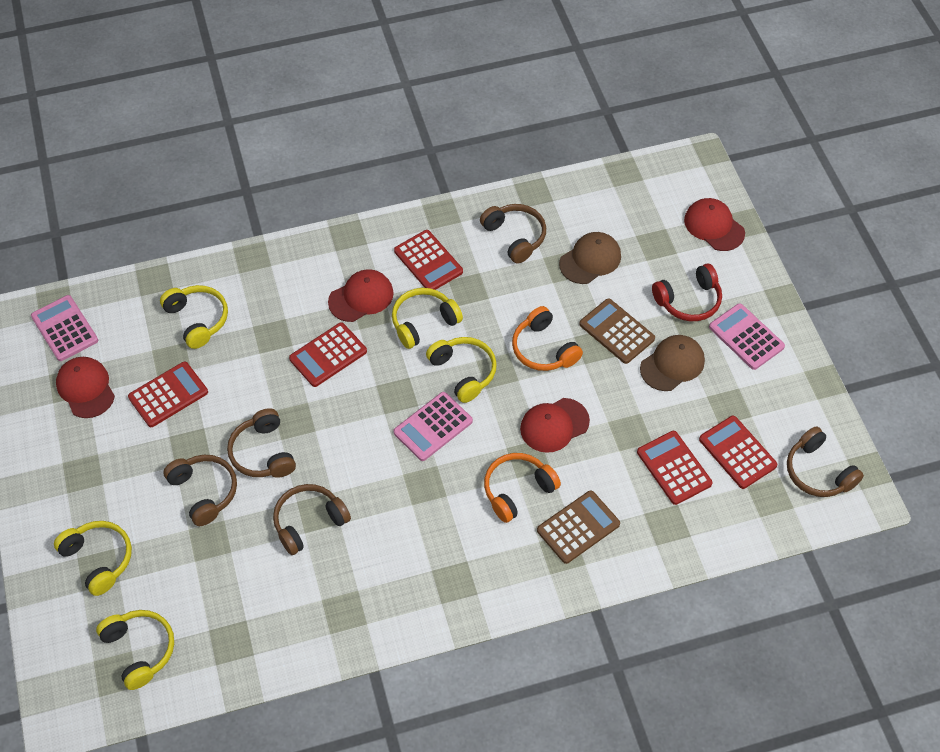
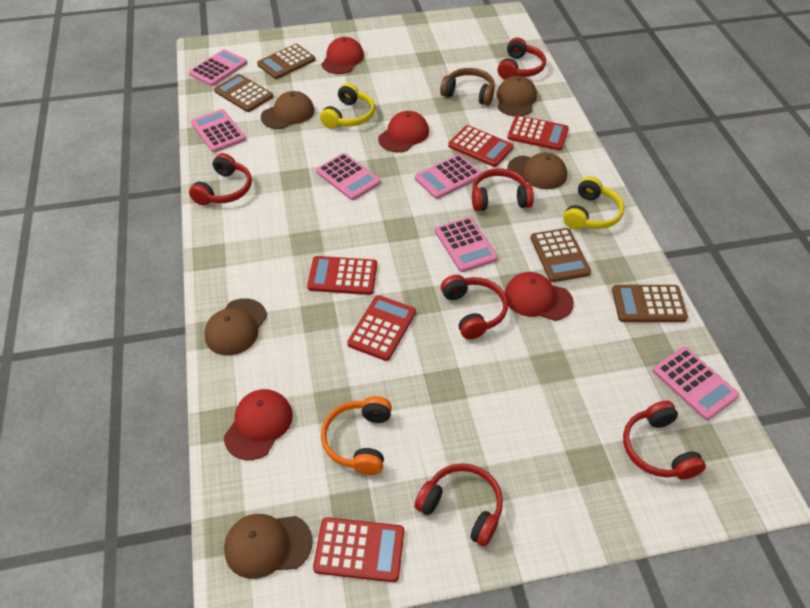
brown calculator: [537,490,620,564] [579,298,655,364] = 2 -> [214,74,273,112] [257,44,316,79] [531,228,591,282] [612,285,688,322] = 4
brown cap: [559,232,621,284] [640,335,705,391] = 2 -> [204,298,267,356] [224,514,313,579] [261,91,315,129] [497,76,537,116] [507,153,567,189] = 5
brown headphones: [163,455,237,526] [227,408,296,478] [273,484,351,555] [480,204,546,264] [787,426,864,497] = 5 -> [440,68,495,106] = 1
orange headphones: [484,453,561,523] [512,306,583,371] = 2 -> [321,396,392,475] = 1
pink calculator: [31,295,98,361] [393,392,473,461] [709,303,785,370] = 3 -> [189,49,247,86] [191,109,246,152] [316,153,381,200] [415,154,481,199] [435,217,498,272] [653,347,739,420] = 6
red headphones: [652,264,722,321] = 1 -> [189,153,252,205] [415,463,503,546] [441,275,508,339] [472,168,534,211] [497,38,546,80] [623,401,706,480] = 6
yellow headphones: [54,521,132,596] [96,610,174,690] [160,285,228,349] [392,288,463,349] [426,337,497,403] = 5 -> [320,83,375,129] [563,176,624,230] = 2

